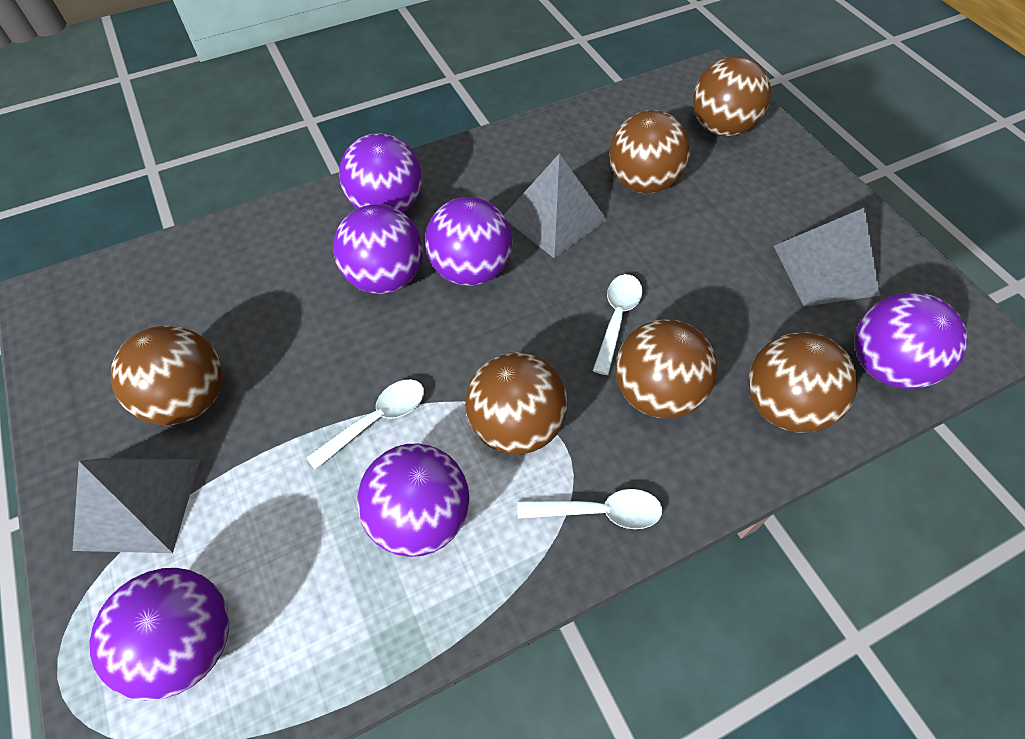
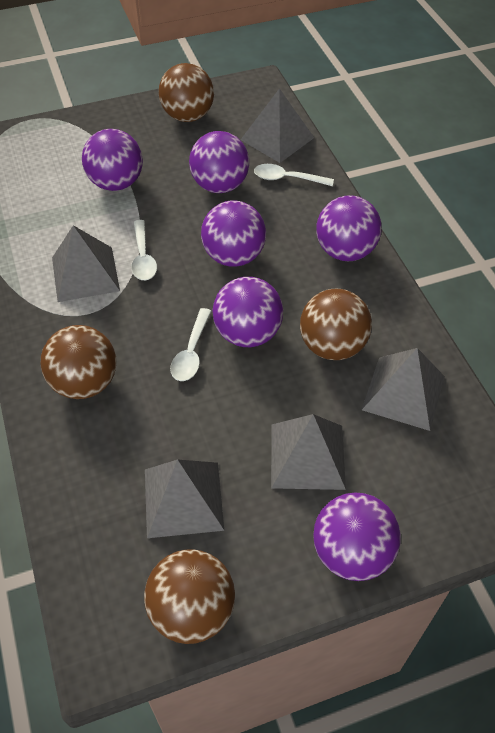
brown ball: [110,326,223,425] [465,352,567,455] [610,110,691,193] [616,319,717,418] [693,56,771,136] [748,332,858,433] = 6 -> [41,325,116,399] [144,549,235,644] [159,63,214,122] [300,289,372,360] = 4
grey pyramid: [73,458,200,553] [504,153,607,259] [774,207,880,307] = 3 -> [52,225,120,302] [145,459,224,538] [241,88,314,163] [271,414,346,490] [362,348,445,431] = 5

